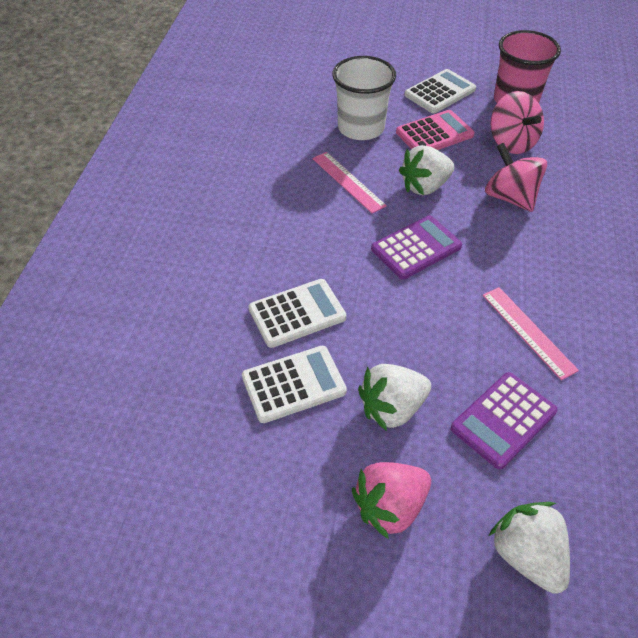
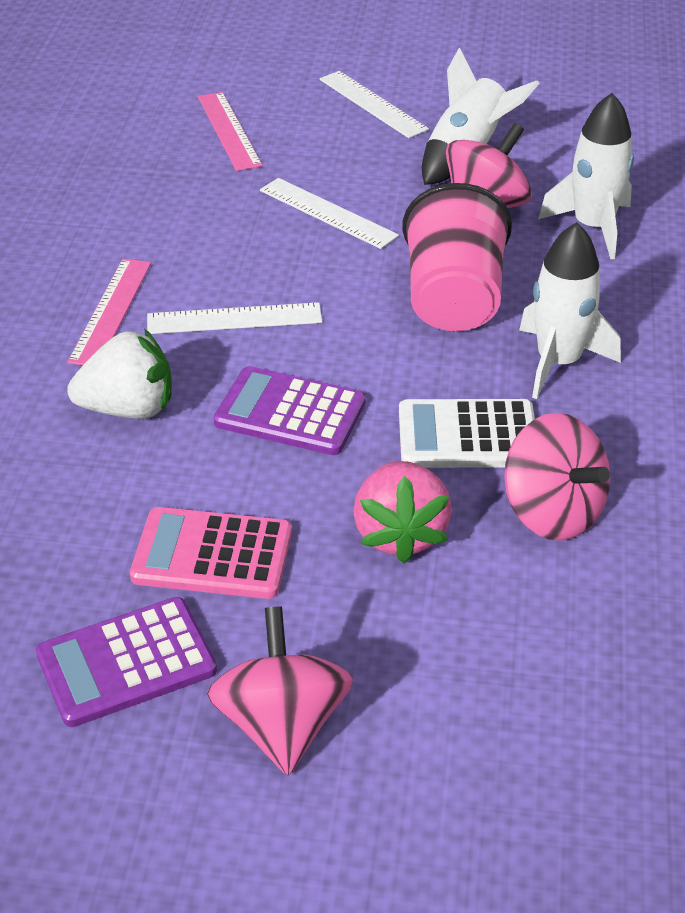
pink spinning top: [485,142,547,212] [491,91,544,154] = 2 -> [207,606,353,775] [446,123,532,208] [504,413,610,541] = 3
white calculator: [242,346,347,423] [249,279,346,348] [405,69,476,113] = 3 -> [399,399,535,468] = 1
white cup: [332,56,396,140] = 1 -> none = 0
white rocket: none = 0 -> [422,48,540,185] [519,222,621,399] [538,93,634,259] = 3
white ruler: none = 0 -> [147,303,322,334] [260,178,399,249] [319,71,429,138] = 3
white strawberry: [358,364,431,431] [399,145,454,195] [489,502,570,594] = 3 -> [67,329,172,419] = 1

